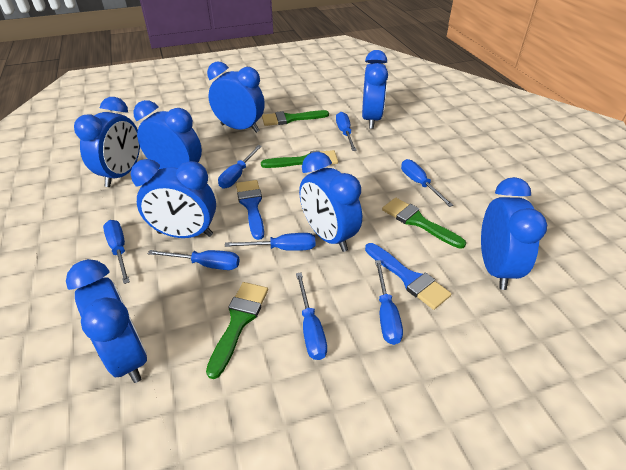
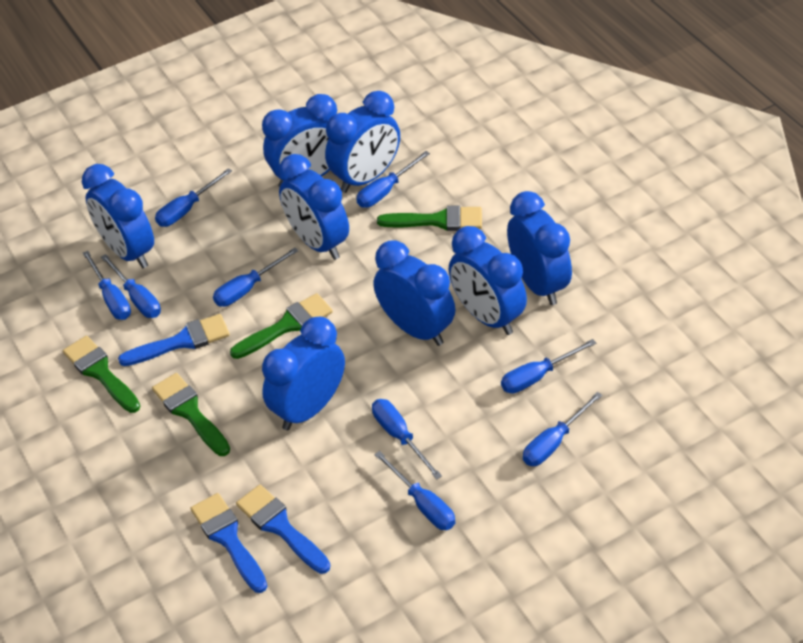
blue brush: [236,180,264,240] [365,243,451,310] = 2 -> [118,314,230,366] [191,493,267,593] [236,485,330,574] = 3
blue screwdriver: [103,220,130,284] [148,250,240,270] [218,145,262,189] [225,233,315,251] [296,272,327,360] [336,112,356,151] [375,260,403,345] [401,159,453,207] = 8 -> [83,251,131,320] [101,254,161,318] [155,168,232,227] [213,247,299,307] [356,151,430,208] [372,399,442,480] [374,451,455,530] [501,339,596,394] [523,392,603,466] = 9

